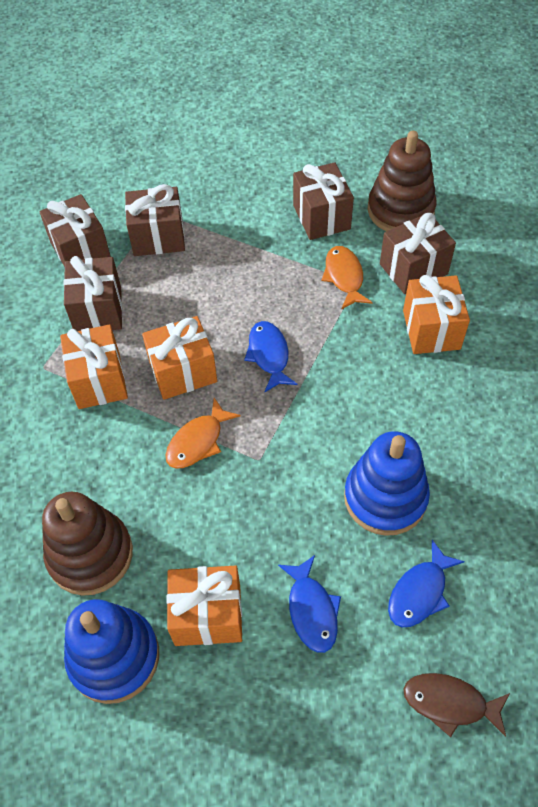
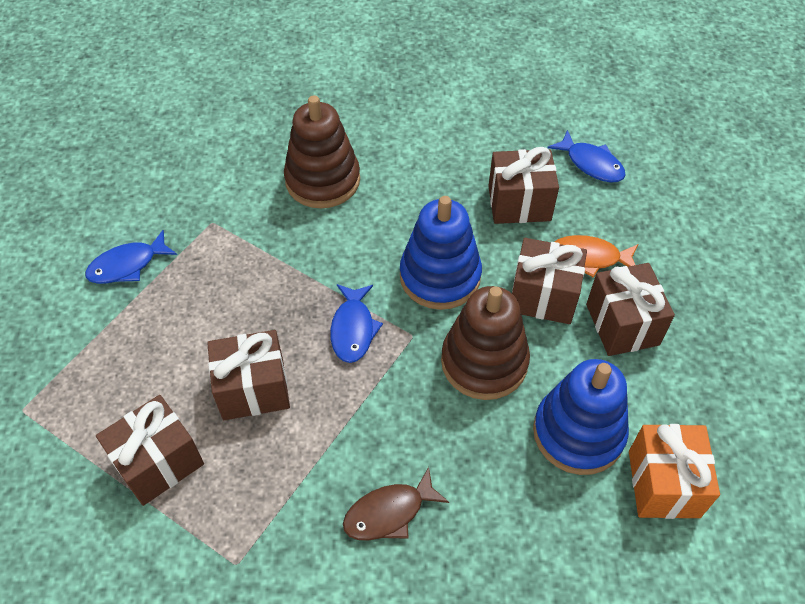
orange fish: [165,398,241,469] [322,246,372,310] = 2 -> [555,235,638,278] = 1
orange gift: [60,325,128,409] [142,316,217,400] [166,565,242,646] [403,275,470,354] = 4 -> [629,424,720,519] = 1

